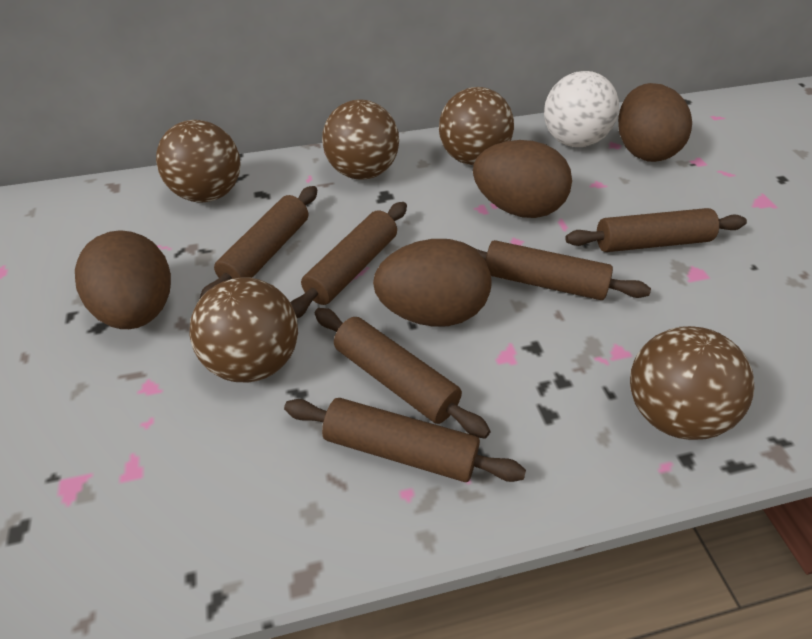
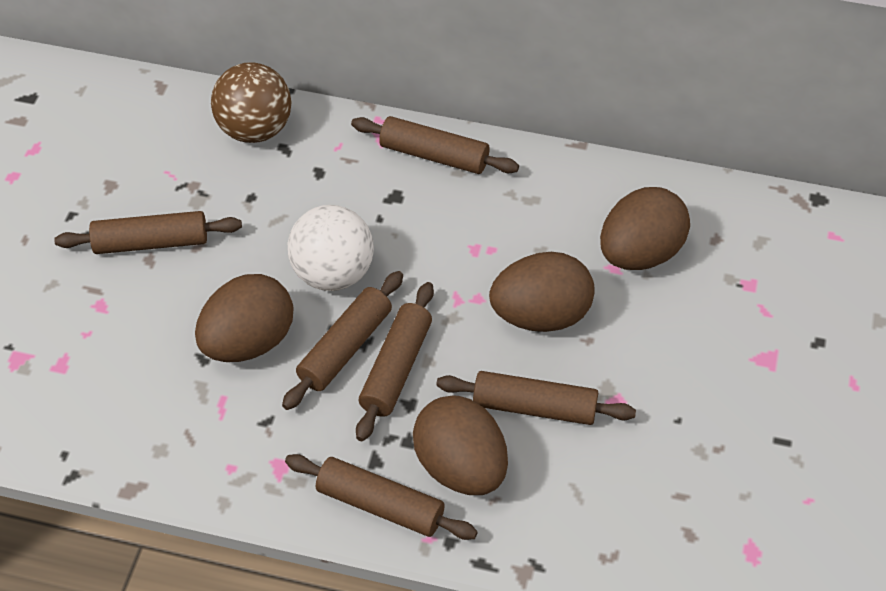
brown ball: [156,120,240,202] [189,277,298,382] [322,99,399,180] [439,87,514,165] [630,326,755,440] = 5 -> [211,62,292,143] = 1

